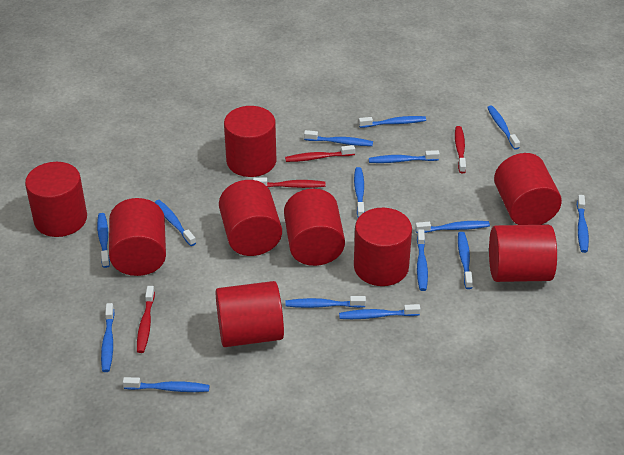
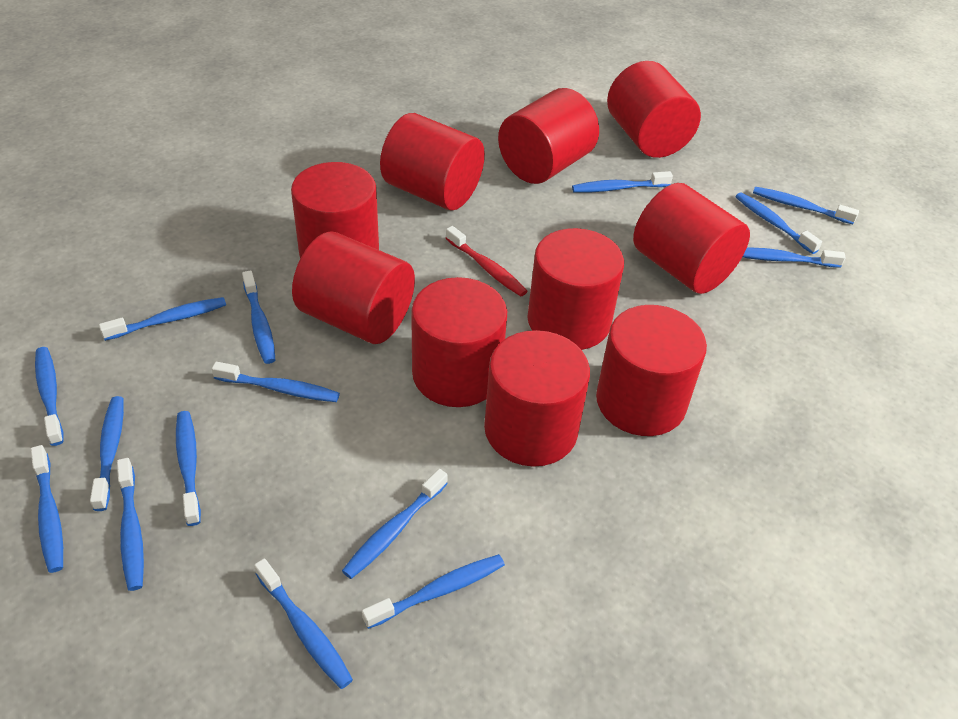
red cylinder: [25,162,87,237] [109,198,166,276] [215,281,284,347] [219,180,282,256] [224,106,276,177] [284,189,345,266] [354,208,412,286] [489,225,557,282] [494,153,562,225] = 9 -> [291,162,379,258] [292,232,415,344] [380,113,485,210] [411,277,507,407] [484,330,590,467] [498,88,599,184] [527,228,624,350] [596,305,707,436] [607,61,701,158] [633,183,750,294] = 10
red toothbrush: [137,286,155,353] [253,177,325,188] [285,145,355,162] [455,126,466,173] = 4 -> [445,226,527,296] = 1

